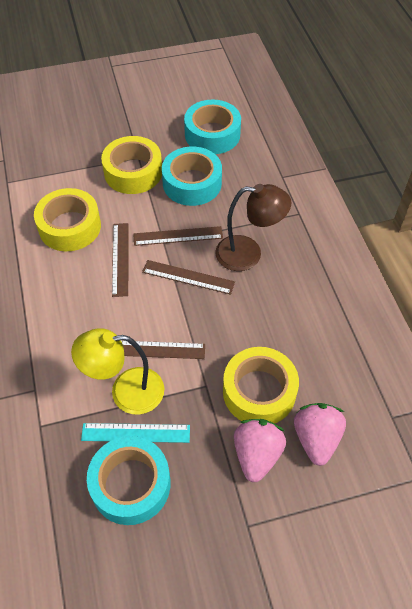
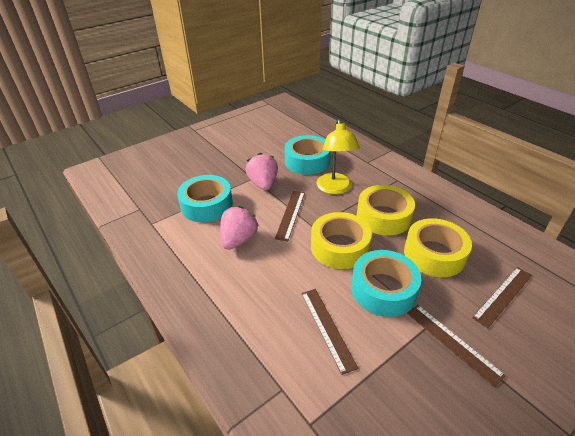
brown lamp: [215,184,292,271] = 1 -> none = 0
turquoise ruler: [81,423,190,443] = 1 -> none = 0

